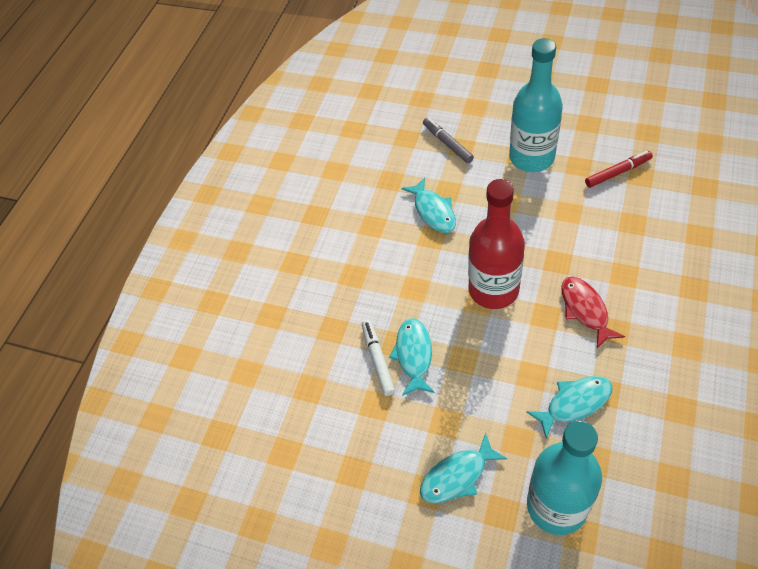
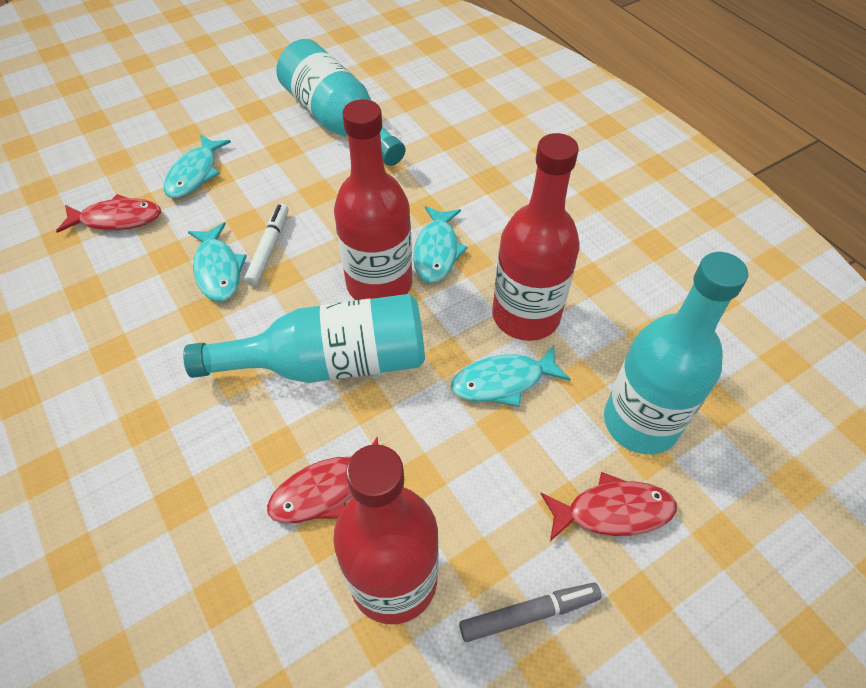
red bottle: [468,179,525,309] = 1 -> [333,444,439,624] [334,99,412,300] [492,133,580,341] = 3
red fish: [561,277,625,349] = 1 -> [56,194,161,233] [267,437,378,523] [540,472,677,541] = 3
red marker: [585,151,653,188] = 1 -> none = 0
turquoise bottle: [509,38,563,172] [527,421,602,535] = 2 -> [183,294,425,383] [276,39,405,166] [604,252,748,454] = 3

